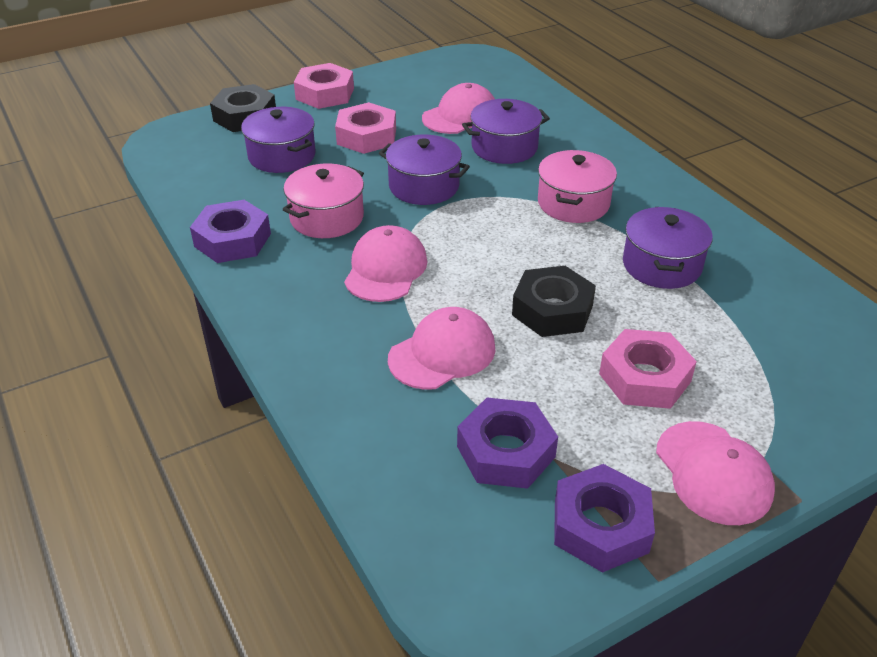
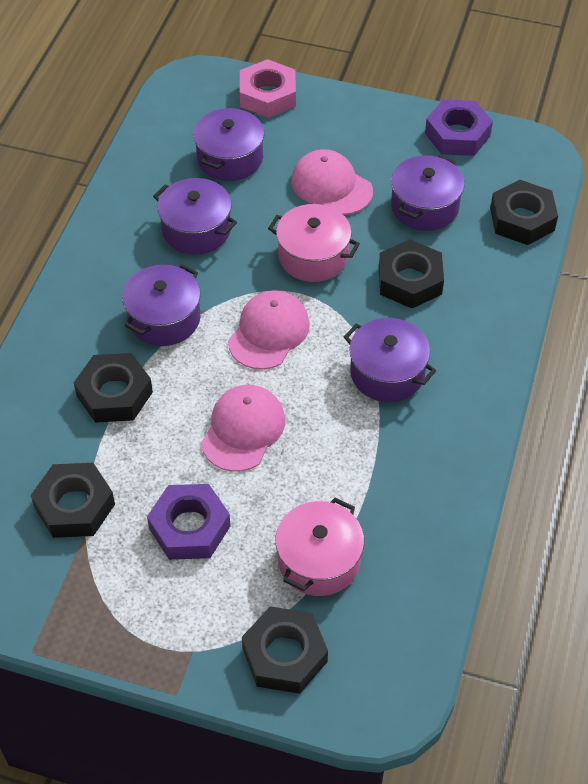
black nut: [210,84,276,132] [512,266,596,337] = 2 -> [31,463,115,538] [74,353,153,423] [242,606,328,694] [379,239,444,308] [490,180,558,245] = 5
pink cap: [344,225,427,302] [388,307,495,390] [422,83,495,134] [656,421,775,525] = 4 -> [201,385,285,472] [228,290,310,370] [291,149,373,215] = 3
pink nut: [294,63,354,109] [335,102,396,154] [599,329,697,409] = 3 -> [240,59,296,118] = 1
purple nut: [190,200,271,263] [457,398,558,489] [554,464,655,573] = 3 -> [147,484,230,560] [425,99,493,156] = 2
purple pot: [241,107,316,173] [379,134,470,205] [462,99,550,164] [623,207,713,289] = 4 -> [122,264,201,346] [153,178,237,255] [193,107,264,181] [344,318,436,402] [391,155,464,231] = 5

